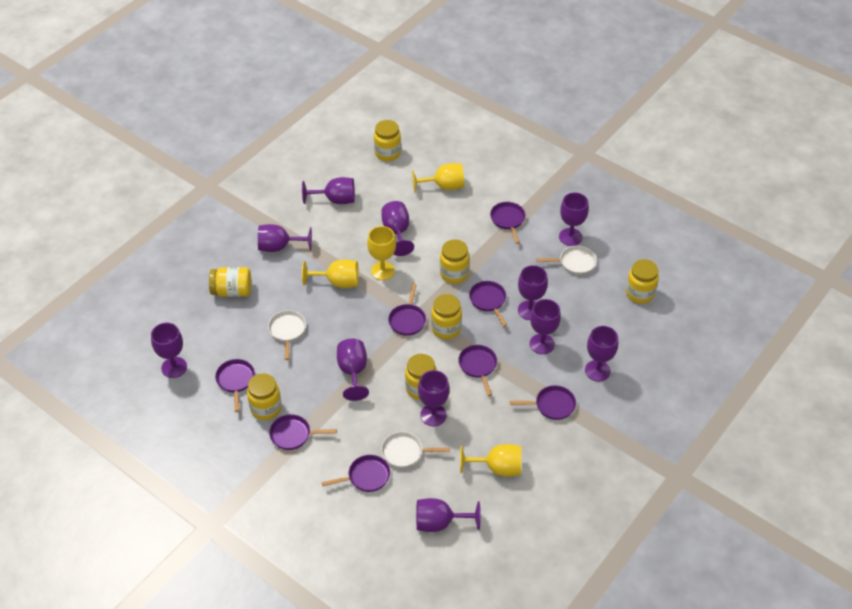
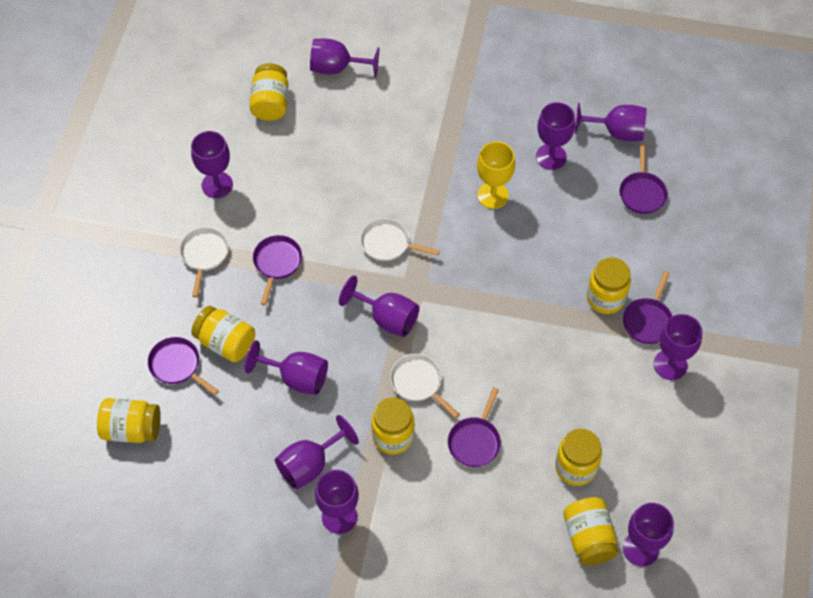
purple goblet: [151,323,187,378] [258,224,312,252] [302,177,355,204] [337,339,369,401] [381,201,414,256] [416,498,481,532] [418,370,450,426] [518,265,548,320] [530,299,561,354] [559,192,589,246] [585,326,618,382] = 11 -> [191,131,233,198] [245,340,328,395] [275,415,359,489] [310,39,379,78] [315,470,359,534] [339,276,419,337] [536,102,575,170] [575,103,647,141] [623,503,674,566] [653,314,703,380] = 10
purple pan: [215,359,255,412] [269,414,337,450] [322,455,390,492] [388,283,426,336] [458,345,497,396] [469,281,507,327] [490,202,525,244] [510,385,576,420] = 8 -> [148,337,219,395] [253,235,302,305] [448,387,501,467] [620,144,668,214] [623,271,672,344] = 5
yellow goblet: [302,259,359,288] [367,226,396,280] [412,163,464,193] [460,444,521,476] = 4 -> [477,142,515,209] = 1

